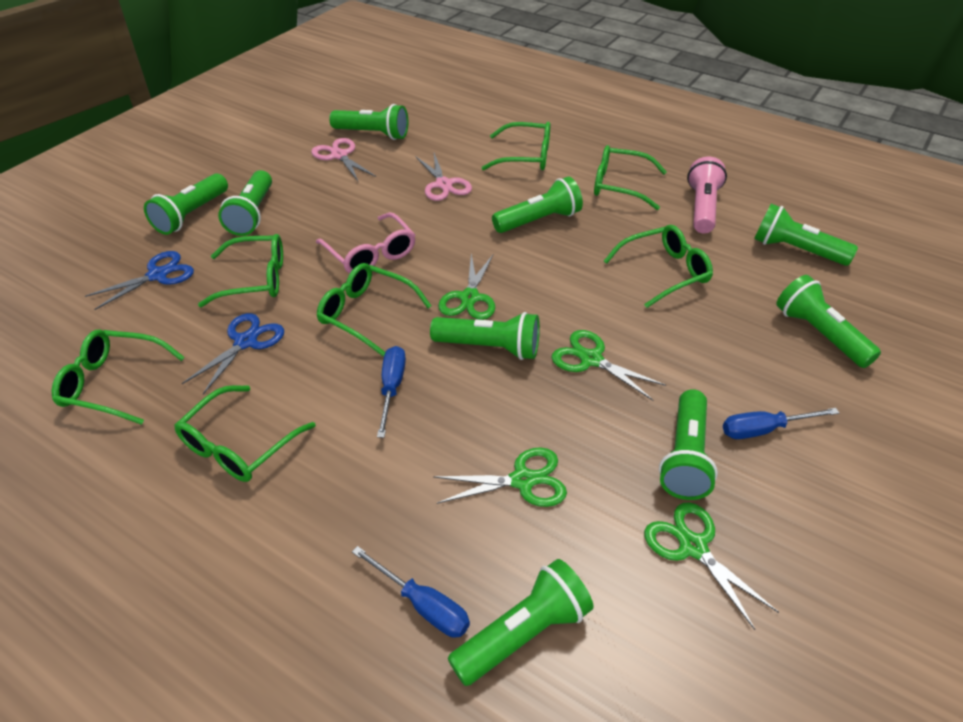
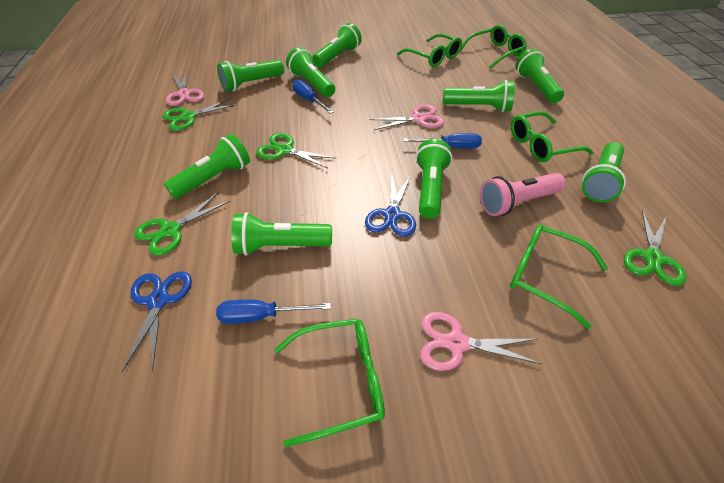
green glasses: [51,329,185,425] [174,385,316,482] [198,234,283,307] [317,263,431,357] [481,122,550,170] [594,145,667,210] [604,225,713,308] = 7 -> [274,318,385,447] [397,34,462,67] [460,25,527,69] [510,224,608,329] [511,111,594,162] = 5
pink glasses: [316,212,415,274] = 1 -> none = 0
pink scissors: [311,138,376,181] [415,153,472,201] = 2 -> [166,70,204,106] [369,105,445,130] [420,312,542,371] = 3

